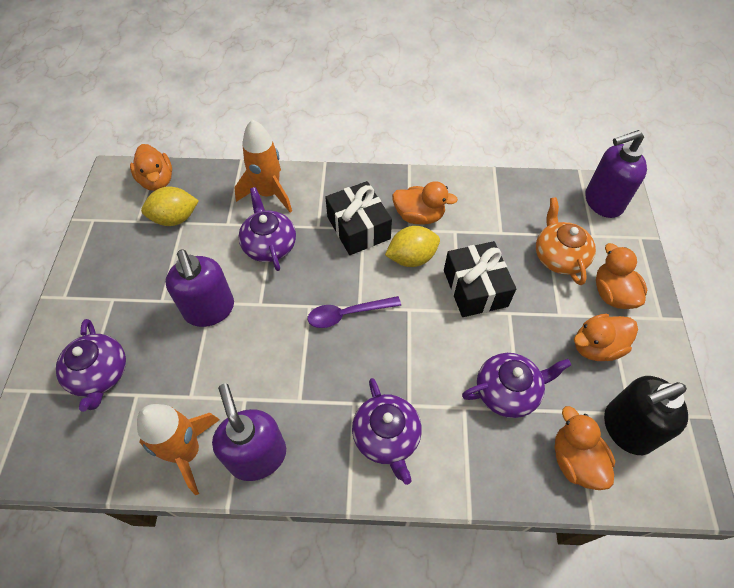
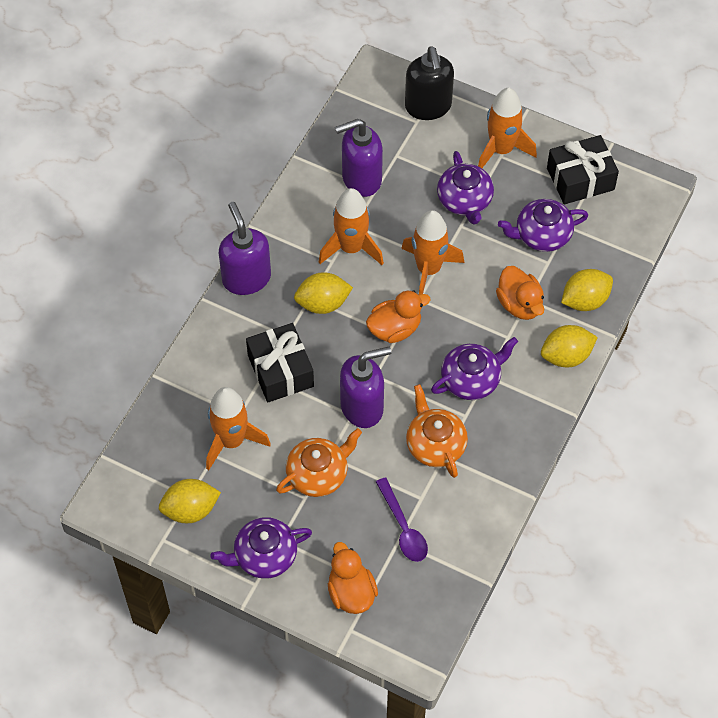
orange duck: [130,144,172,191] [392,181,458,225] [555,406,615,490] [574,314,638,361] [596,243,647,309] = 5 -> [328,542,378,614] [366,290,431,343] [496,266,544,320] = 3
orange rocket: [137,404,220,495] [234,119,292,213] = 2 -> [206,387,271,470] [319,188,384,265] [401,210,464,295] [478,88,537,168] = 4
orange teapot: [536,197,596,285] = 1 -> [276,428,362,497] [406,384,468,478] = 2
yellow lemon: [141,187,199,226] [385,226,440,267] = 2 -> [159,479,221,523] [294,272,353,314] [541,325,598,367] [561,269,613,311] = 4

